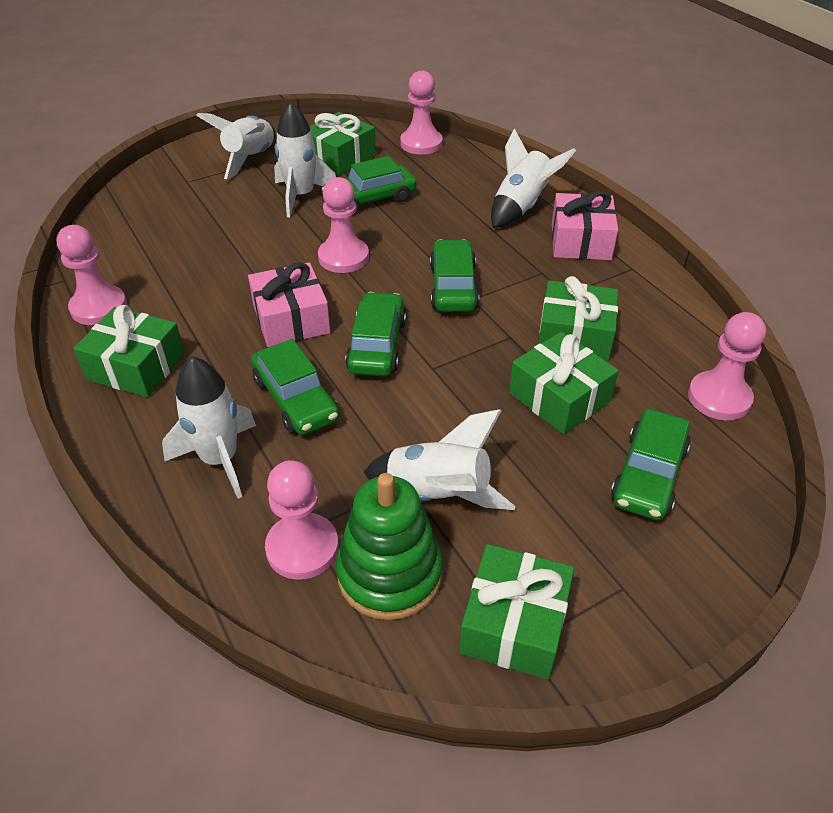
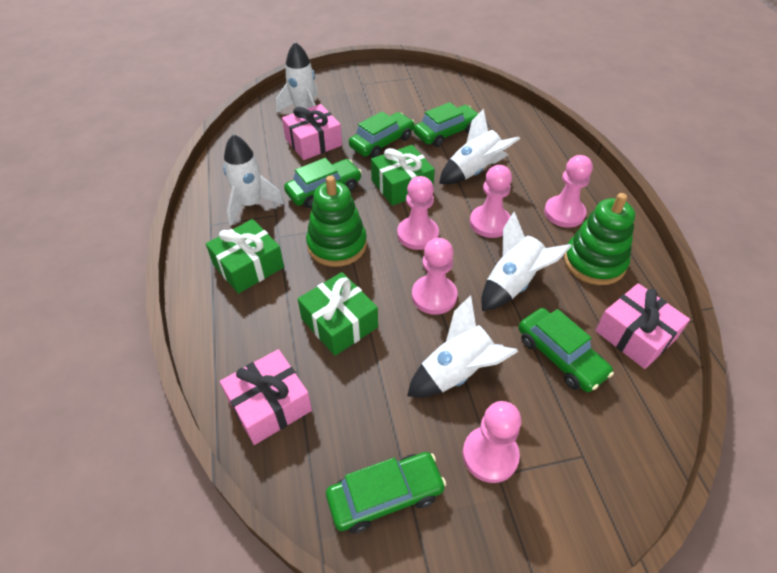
green gift: [73,305,185,397] [310,112,376,176] [459,544,574,679] [509,332,619,434] [538,276,618,362] = 5 -> [206,219,284,294] [298,272,378,356] [371,145,435,206] = 3
green stacking toy: [336,473,443,620] = 1 -> [306,175,367,267] [564,193,635,285] = 2
pink gift: [248,262,331,347] [552,191,618,260] = 2 -> [220,349,312,445] [282,104,342,160] [595,283,690,369] = 3

